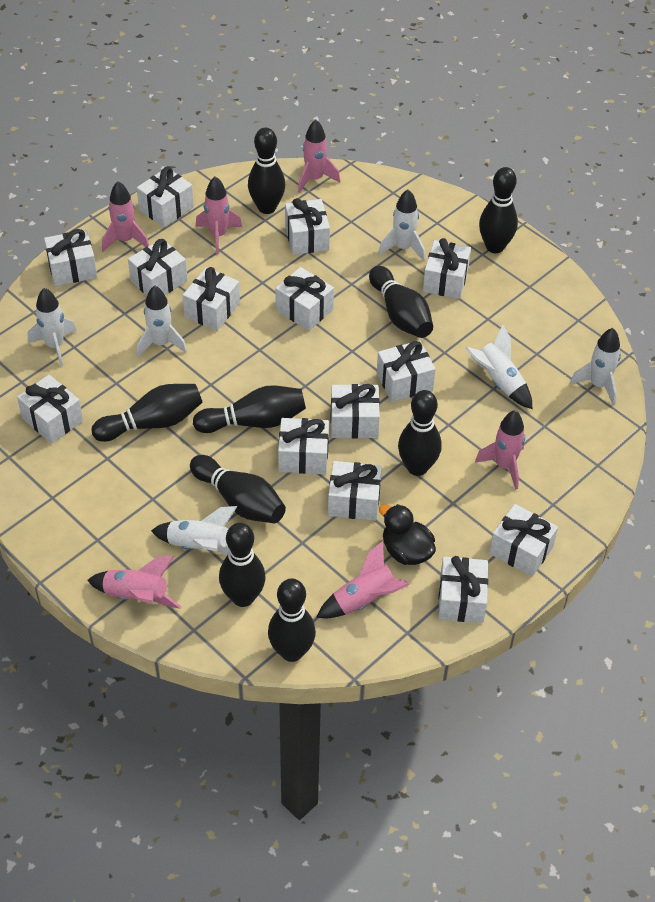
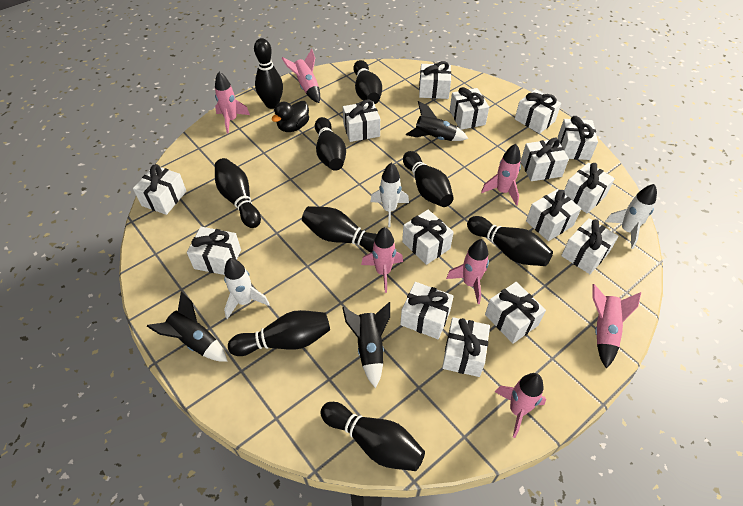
black rocket: none = 0 -> [147,291,228,362] [342,302,390,388] [406,101,468,141] = 3
pink rocket: [87,556,181,609] [102,181,149,252] [196,176,242,255] [298,119,340,193] [316,541,409,618] [475,410,525,490] = 6 -> [215,72,250,134] [282,49,320,103] [361,227,403,293] [446,239,489,304] [481,144,521,206] [495,373,546,438] [592,284,641,368] = 7
white gift: [17,375,83,444] [44,229,97,286] [128,239,188,295] [137,167,194,227] [183,267,240,331] [275,267,334,331] [278,418,329,474] [285,198,330,255] [328,461,382,521] [330,384,380,438] [377,340,436,402] [423,238,471,299] [438,556,488,623] [489,504,558,577] = 14 -> [133,164,187,215] [187,227,241,275] [343,99,380,142] [400,282,454,339] [402,210,454,265] [419,61,451,99] [442,317,490,377] [450,87,489,130] [485,282,546,344] [515,89,561,134] [521,138,569,181] [526,189,581,241] [558,116,598,160] [561,218,619,274] [564,163,615,214] = 15
white rocket: [28,288,77,367] [137,285,187,357] [151,506,237,556] [378,189,425,261] [465,325,532,409] [570,328,621,406] = 6 -> [224,258,270,319] [370,162,409,227] [605,184,657,249] = 3

